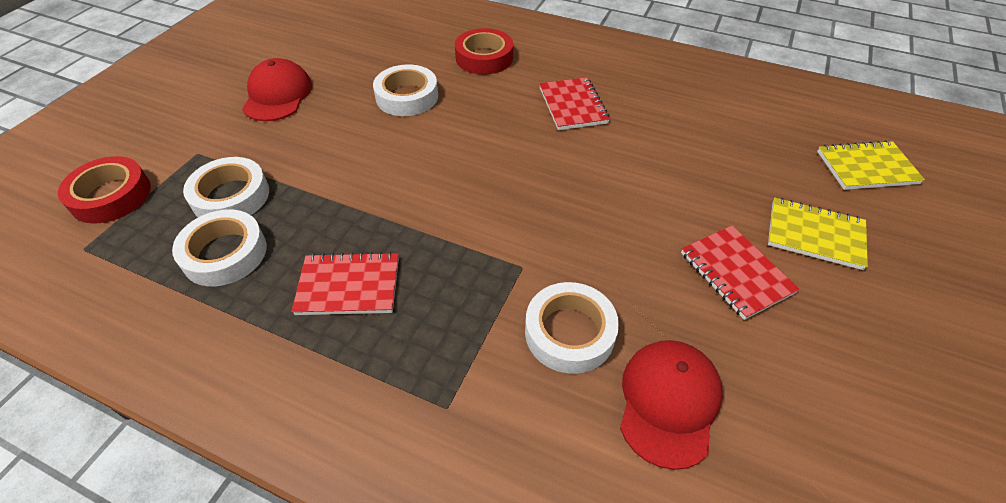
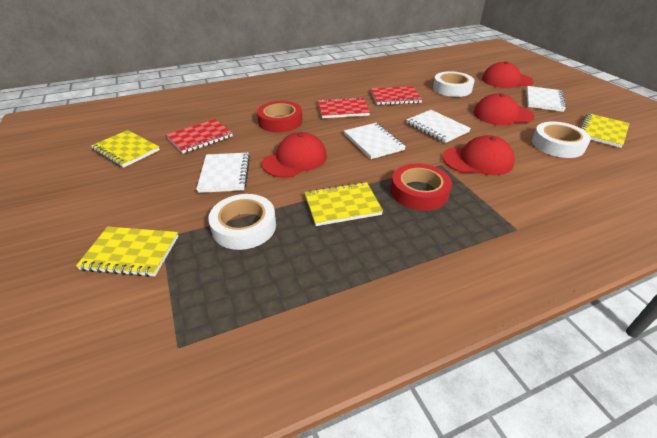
red cap: [242,58,312,121] [620,340,723,470] = 2 -> [262,132,327,178] [442,135,514,175] [473,93,534,125] [482,61,534,88] = 4
white notebook: none = 0 -> [196,153,250,193] [344,123,406,159] [407,110,471,143] [527,86,567,112] = 4
white tape: [172,210,267,286] [183,157,269,217] [373,64,438,116] [525,282,619,374] = 4 -> [208,194,276,250] [433,71,475,97] [532,122,591,158] = 3
yellow notebook: [768,198,868,270] [817,140,925,190] = 2 -> [76,227,178,277] [91,130,160,168] [305,182,383,226] [580,113,629,148] = 4

